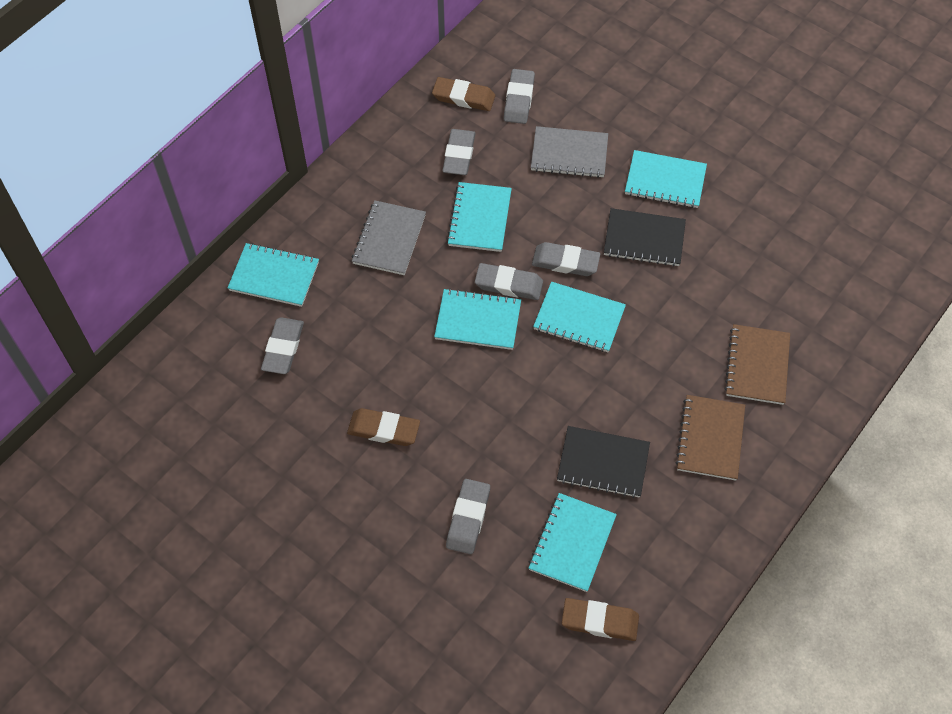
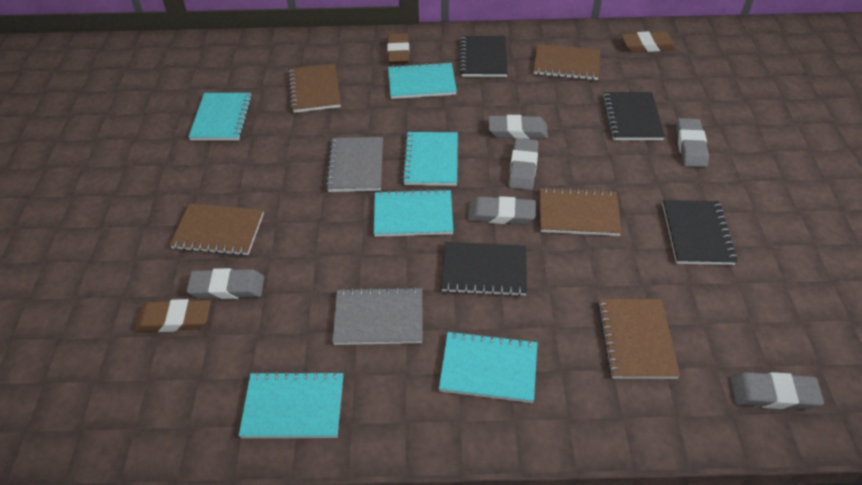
black notebook: [557,426,650,498] [604,208,686,267] = 2 -> [441,242,527,297] [459,36,508,77] [603,92,665,140] [662,200,737,265] = 4
brown notebook: [675,395,745,481] [724,324,790,405] = 2 -> [170,203,264,256] [288,64,341,113] [533,44,600,80] [540,187,622,236] [598,299,680,379] = 5

